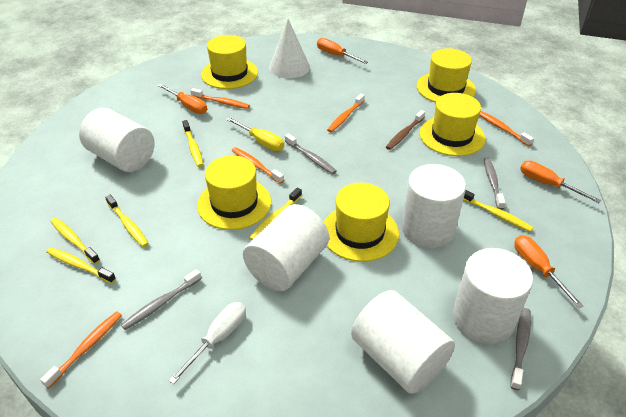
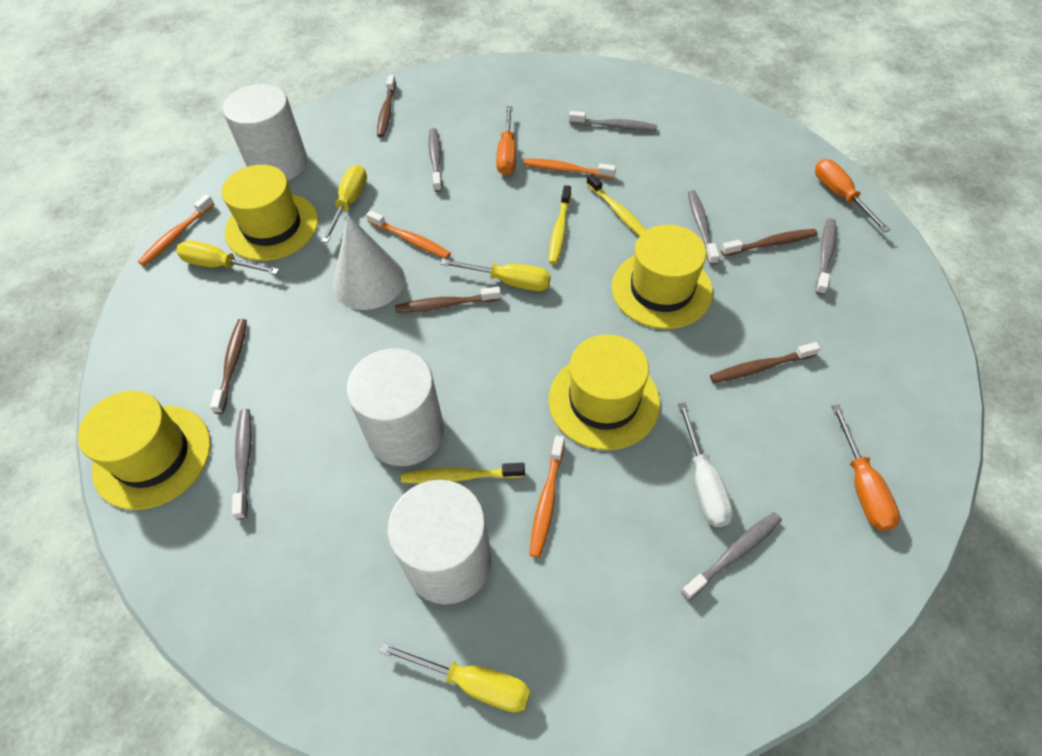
brown toothbrush: [386,110,425,150] = 1 -> [210,319,247,414] [377,75,396,137] [395,287,501,313] [710,342,820,383] [721,229,818,256] = 5
grey toothbrush: [121,269,202,330] [285,133,337,174] [484,157,506,210] [510,308,531,390] = 4 -> [232,409,251,520] [428,128,442,192] [569,111,657,131] [681,512,782,600] [688,190,719,265] [816,218,836,295] = 6
orange screwdriver: [157,84,207,114] [317,38,368,64] [514,235,584,308] [520,161,601,203] = 4 -> [496,106,516,175] [815,159,890,233] [831,405,900,531] = 3
orange toothbrush: [40,311,122,388] [190,88,250,109] [232,147,284,184] [327,94,365,132] [479,111,534,146] = 5 -> [138,194,214,266] [366,210,451,259] [524,158,616,178] [529,435,565,558] = 4
white cylinder: [79,108,155,172] [243,204,329,291] [351,290,455,394] [402,164,466,248] [453,248,533,344] = 5 -> [223,84,308,181] [346,348,444,466] [388,480,492,604] = 3
yellow hat: [197,156,271,230] [201,35,258,89] [324,183,399,262] [417,48,476,103] [419,93,485,156] = 5 -> [78,391,211,510] [222,165,318,261] [549,335,660,450] [612,225,713,329] = 4
yellow screwdriver: [226,117,284,151] = 1 -> [176,240,279,275] [321,165,367,243] [379,642,531,713] [440,259,551,291] = 4
yellow toothbrush: [46,247,116,284] [51,218,100,264] [105,195,149,247] [182,120,203,167] [249,188,302,241] [463,190,533,232] = 6 -> [401,463,525,484] [549,185,571,264] [586,173,646,236] = 3

